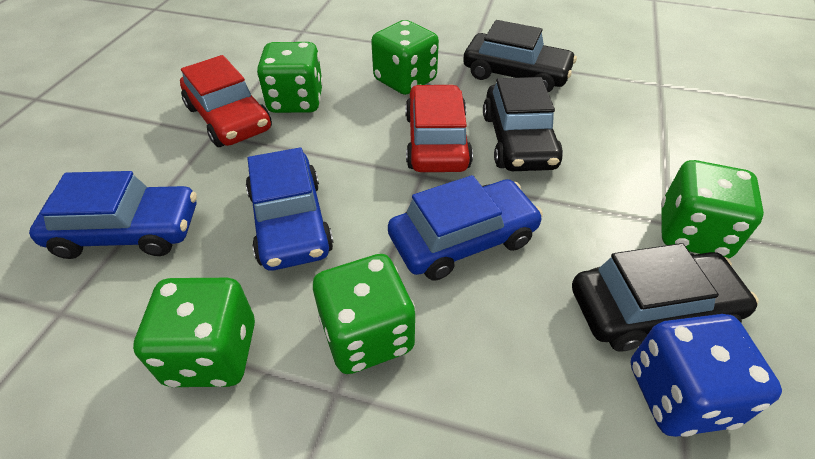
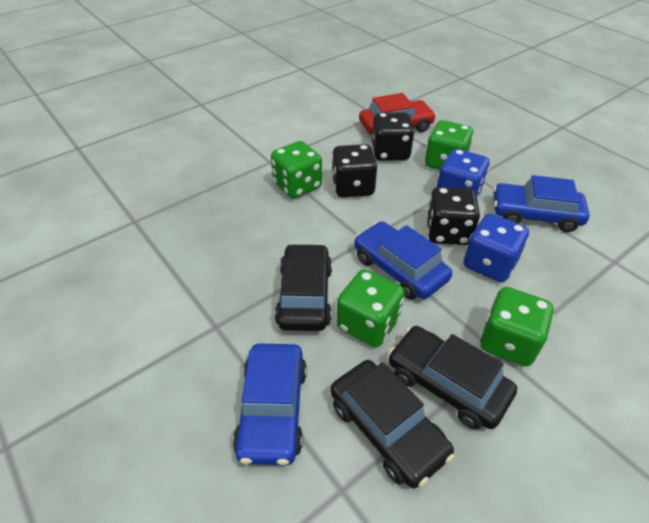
black dice: none = 0 -> [332,144,377,198] [372,112,415,161] [426,187,480,245] = 3
blue dice: [631,314,782,437] = 1 -> [437,149,490,199] [463,213,529,282] = 2
green dice: [133,278,255,387] [257,42,323,113] [313,254,415,374] [371,20,439,95] [661,160,764,259] = 5 -> [271,141,322,198] [337,269,405,347] [425,120,473,170] [480,287,554,366] = 4
red car: [180,55,272,147] [405,84,473,172] = 2 -> [359,93,436,135] = 1

